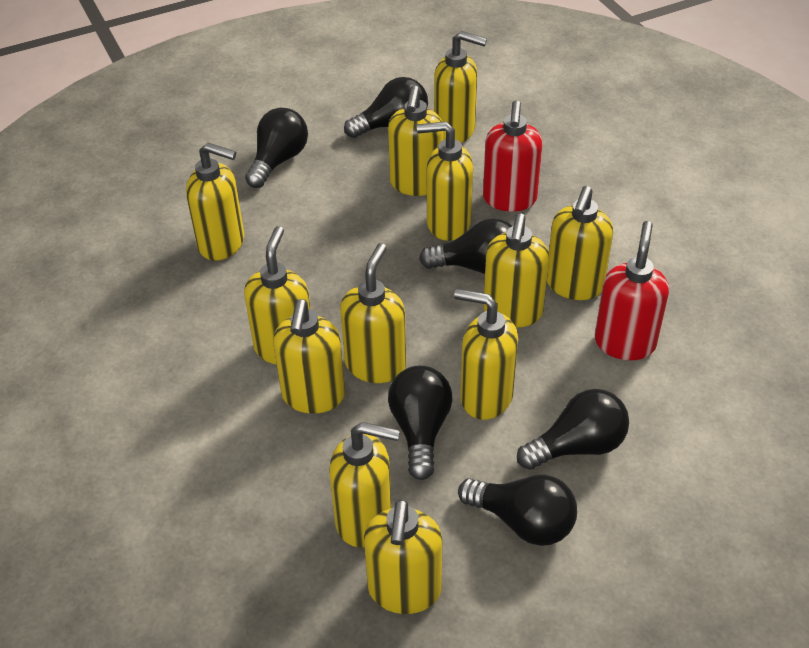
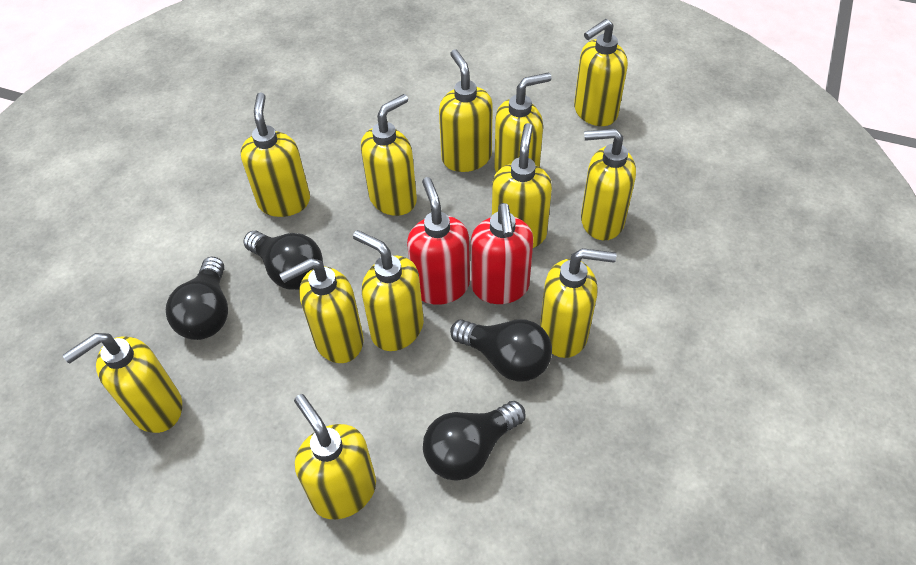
black light bulb: [245,108,308,188] [344,77,428,138] [388,366,452,480] [419,218,512,274] [458,475,577,546] [517,389,629,470] = 6 -> [166,257,228,340] [243,231,323,290] [423,401,526,481] [450,319,552,382] = 4

